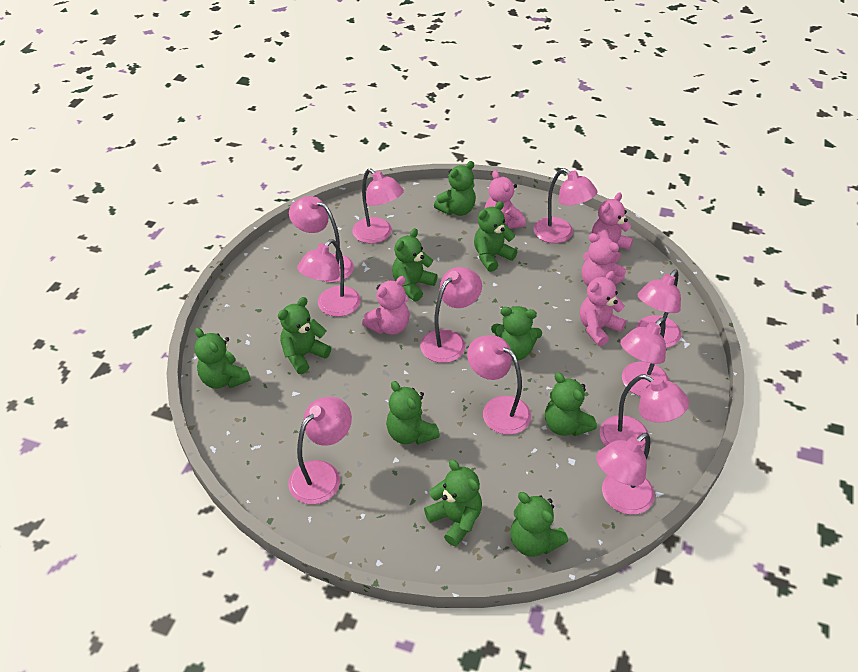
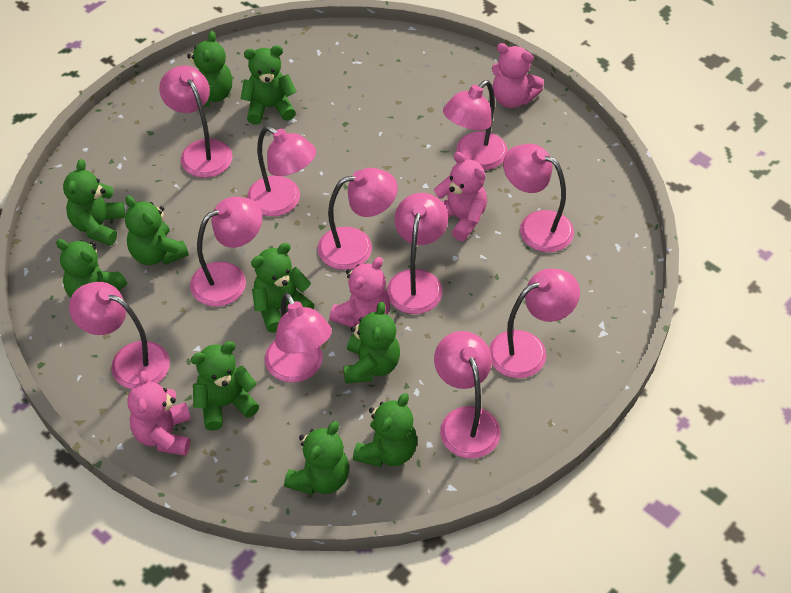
pink teddy bear: [362,276,410,335] [485,170,525,229] [580,271,626,346] [582,233,626,286] [591,193,633,263] = 5 -> [127,371,191,456] [329,257,390,327] [434,152,487,241] [492,43,544,108] = 4

